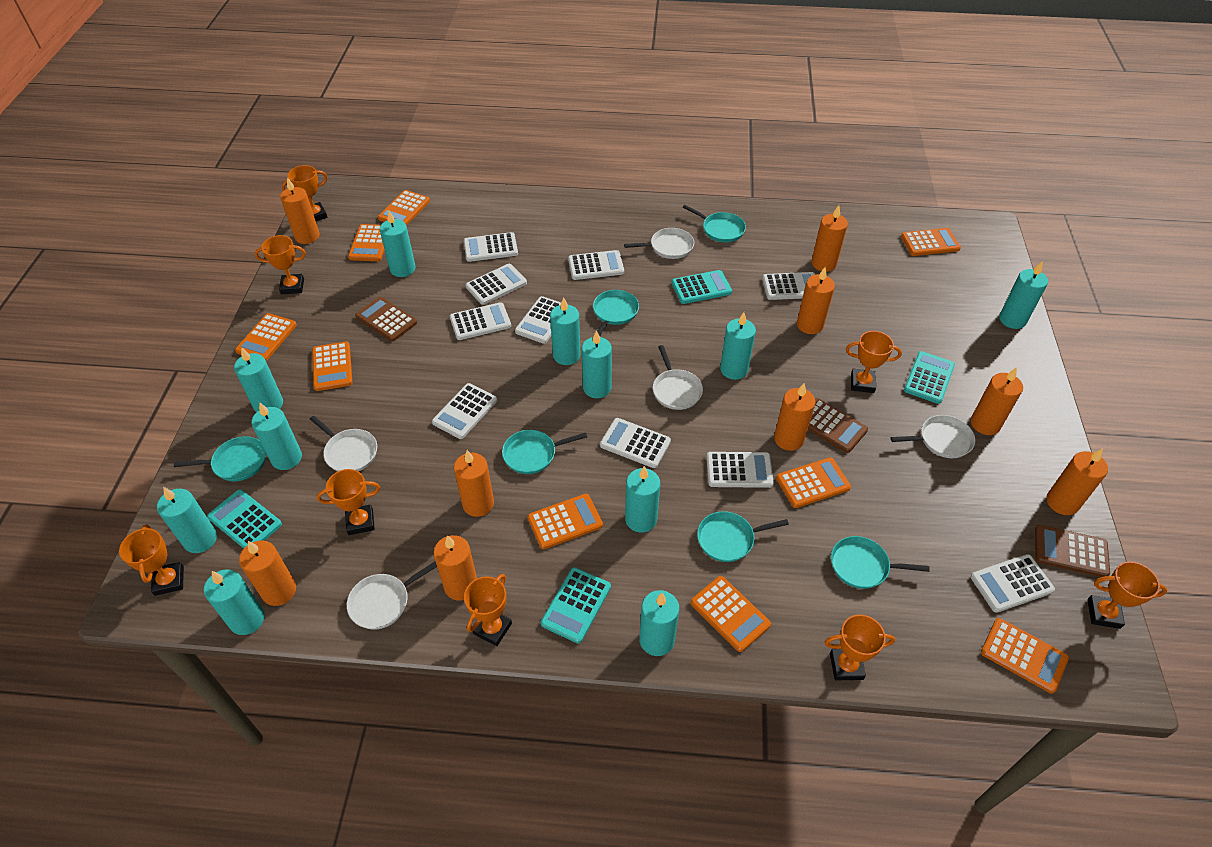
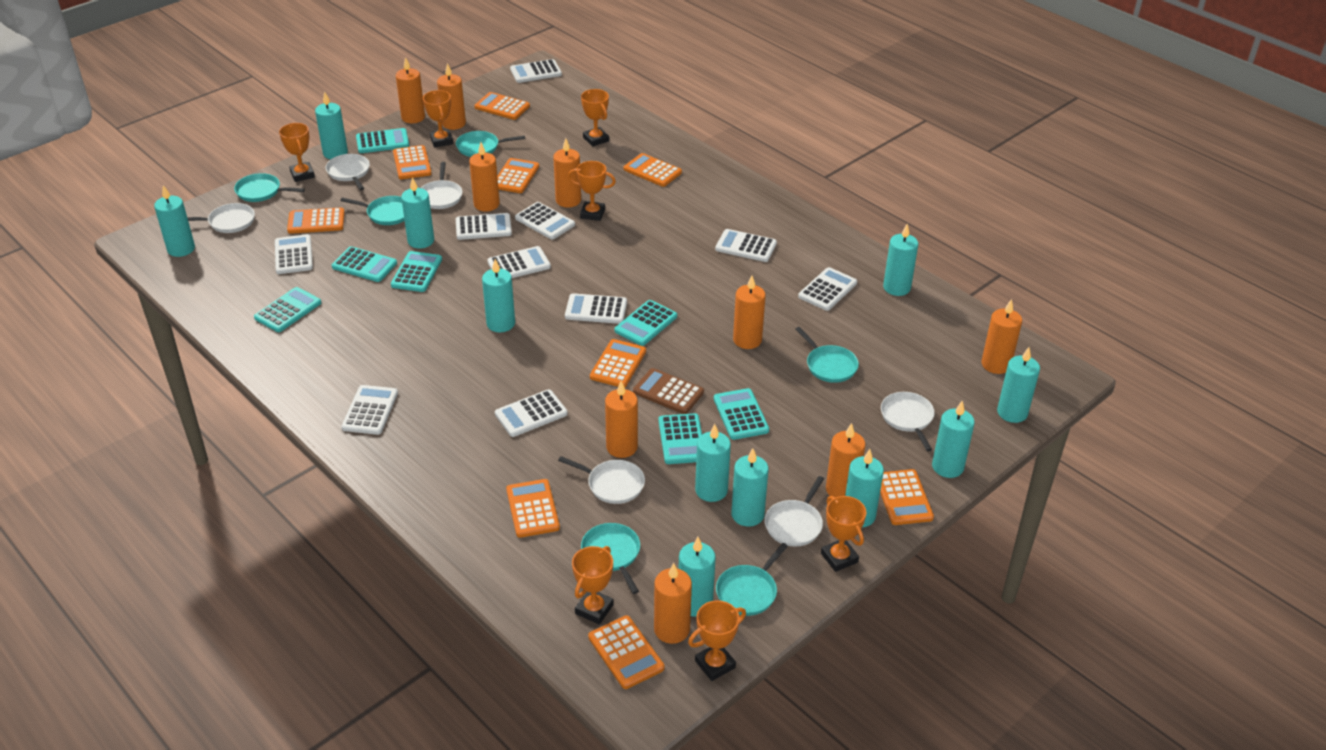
brown calculator: [355,297,417,342] [808,398,868,453] [1035,525,1110,577] = 3 -> [633,368,704,414] = 1
orange trophy: [119,524,184,596] [255,235,306,294] [282,165,327,221] [317,469,380,535] [464,574,512,646] [825,614,895,680] [846,331,902,393] [1087,561,1167,629] = 8 -> [279,123,315,182] [423,90,453,147] [568,161,616,221] [572,546,614,624] [581,89,609,147] [688,600,746,681] [821,496,866,572] = 7
turquoise calculator: [207,489,282,549] [541,567,611,643] [672,270,732,304] [904,351,955,404] = 4 -> [254,287,321,332] [332,246,397,282] [356,128,409,153] [391,251,442,292] [615,300,677,346] [658,413,702,464] [714,388,769,440] = 7
white pan: [310,416,377,471] [347,562,437,629] [624,228,694,259] [653,345,703,410] [891,415,975,458] = 5 -> [187,203,255,233] [326,154,370,190] [421,162,462,209] [558,456,645,504] [765,476,824,547] [881,392,935,451] = 6

